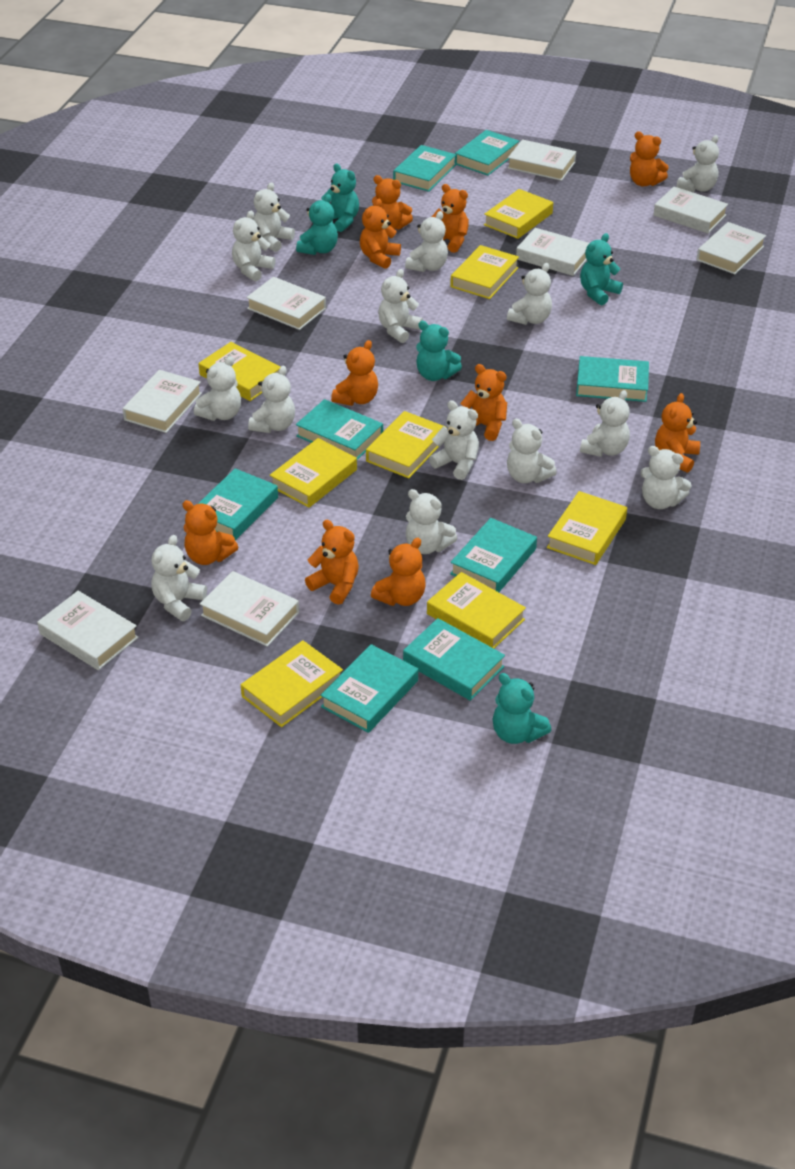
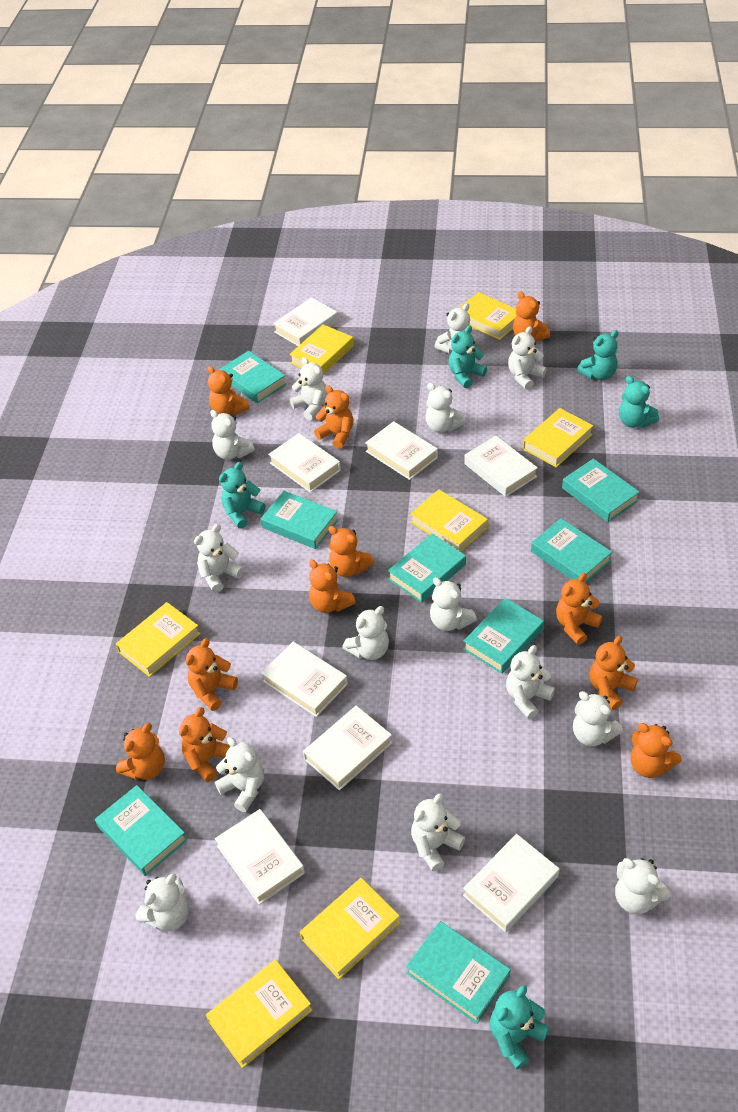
orange teddy bear: [182,500,238,565] [305,520,359,605] [331,340,378,406] [360,199,401,269] [371,538,426,606] [372,175,413,230] [432,184,469,253] [460,364,507,441] [630,131,669,187] [655,393,700,473] = 10 -> [116,723,165,780] [179,707,231,782] [186,638,238,711] [208,366,250,415] [309,560,356,613] [314,385,353,449] [328,526,374,577] [513,291,550,342] [556,573,602,645] [590,636,638,710] [631,723,682,778] = 11
yellow book: [198,342,281,401] [241,640,343,727] [270,438,357,508] [366,411,447,478] [427,572,526,648] [450,245,519,299] [484,189,553,239] [547,491,627,565] = 8 -> [116,602,200,677] [206,959,312,1068] [289,324,354,374] [300,878,400,979] [410,489,488,552] [459,292,517,340] [523,408,593,468] = 7

